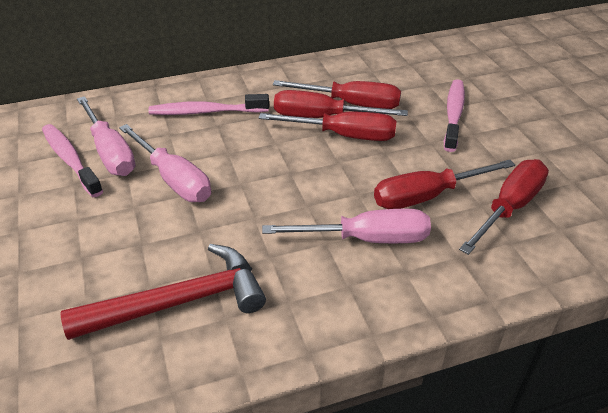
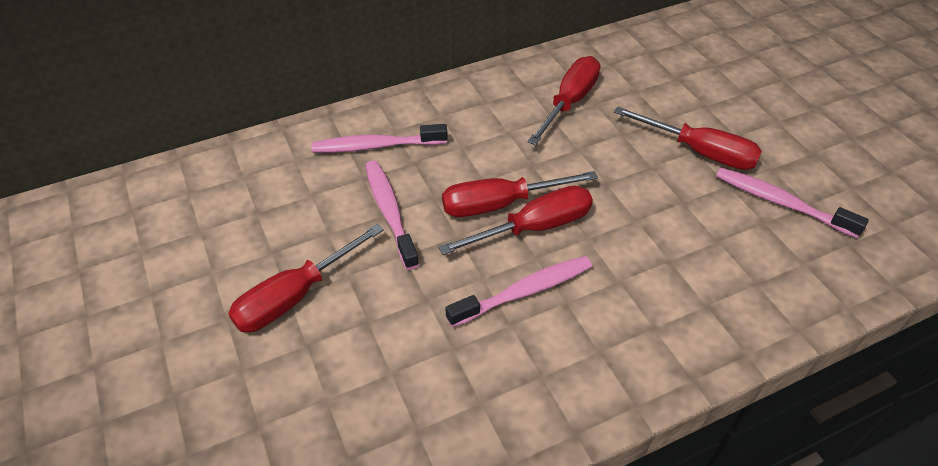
pink screwdriver: [77,96,135,176] [119,124,211,202] [262,209,431,243] = 3 -> none = 0
pink toothbrush: [42,124,103,197] [148,94,269,115] [444,79,465,152] = 3 -> [311,124,448,153] [365,161,419,270] [445,256,592,327] [716,168,869,238] = 4
red hammer: [60,244,266,340] = 1 -> none = 0

